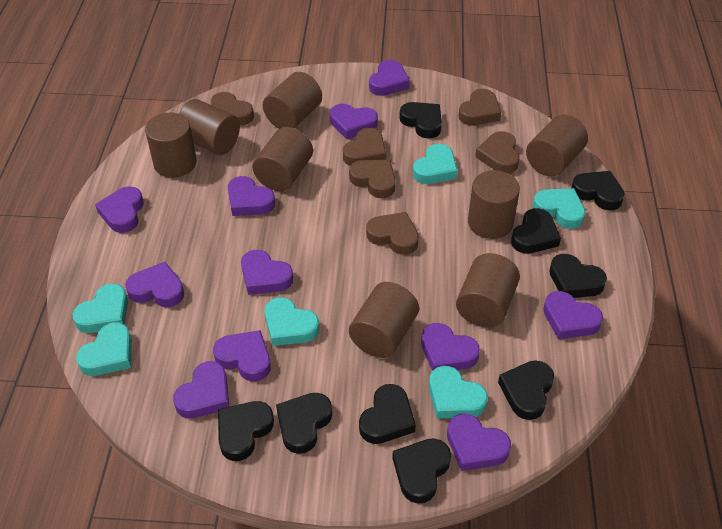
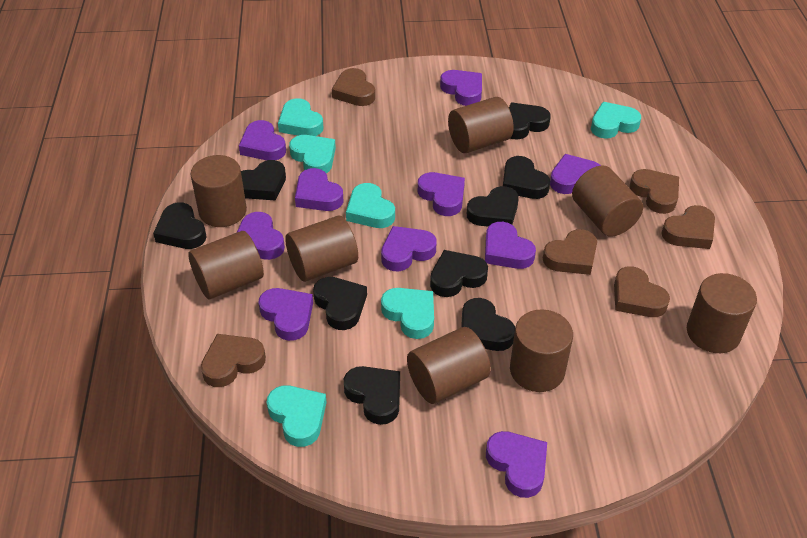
purple heart: [95,186,144,233] [125,262,184,307] [173,361,229,418] [213,330,271,382] [228,176,275,216] [241,250,293,295] [330,104,378,139] [369,60,410,96] [421,323,480,371] [447,414,511,471] [543,291,603,339] = 11 -> [236,212,285,260] [239,120,286,160] [258,288,313,341] [295,168,343,211] [381,226,437,272] [418,172,465,216] [440,70,482,106] [485,222,536,269] [486,431,547,498] [550,154,601,194] = 10

